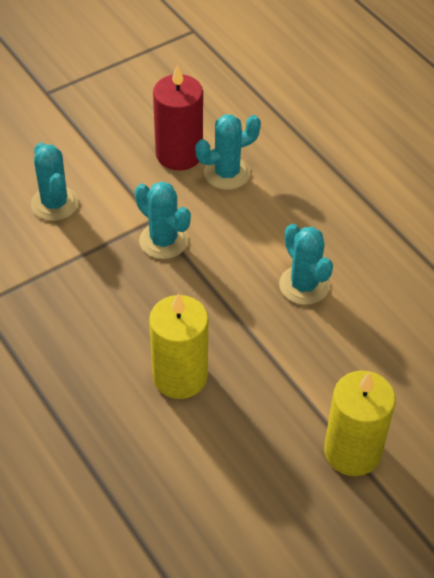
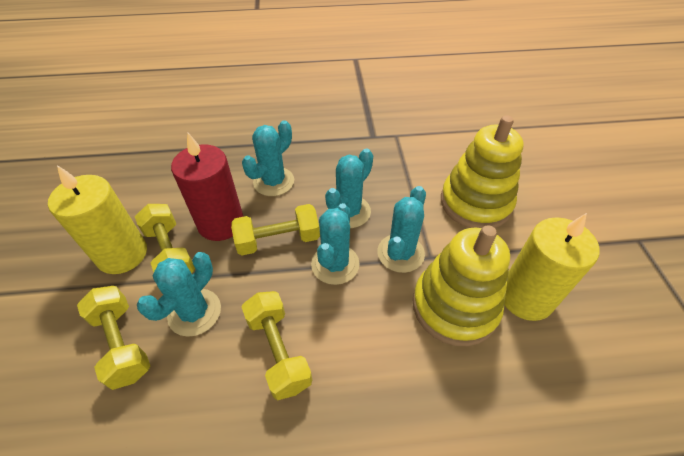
turquoise cactus: [31,142,79,221] [135,182,191,259] [195,114,261,190] [279,224,333,305] = 4 -> [137,252,221,337] [242,120,294,196] [311,203,360,285] [325,149,373,228] [377,186,426,273] = 5
yellow dumbbell: none = 0 -> [77,286,150,390] [135,204,195,273] [231,204,320,255] [242,291,312,400] = 4
yellow stacking toy: none = 0 -> [413,225,510,346] [441,115,524,228] = 2

